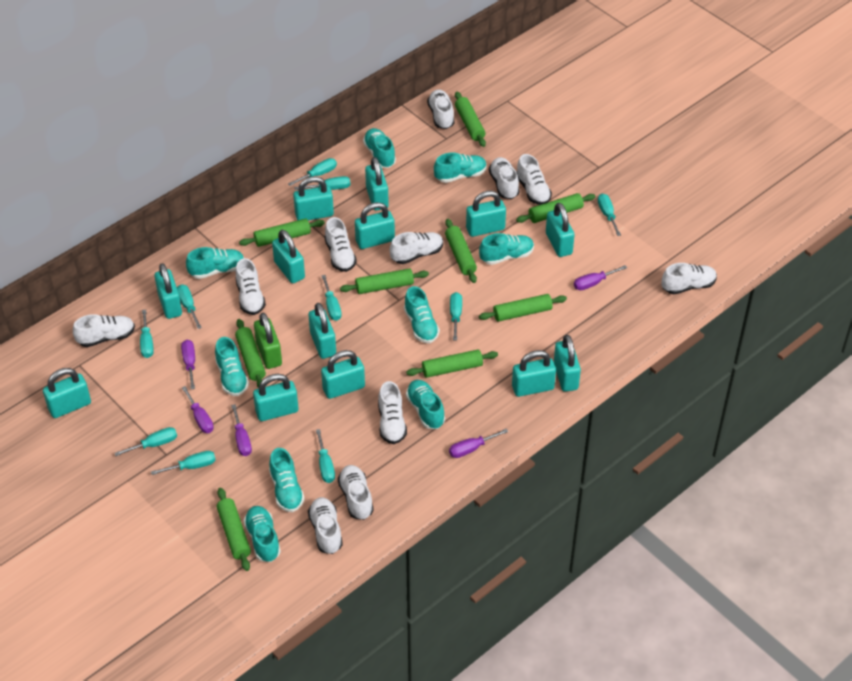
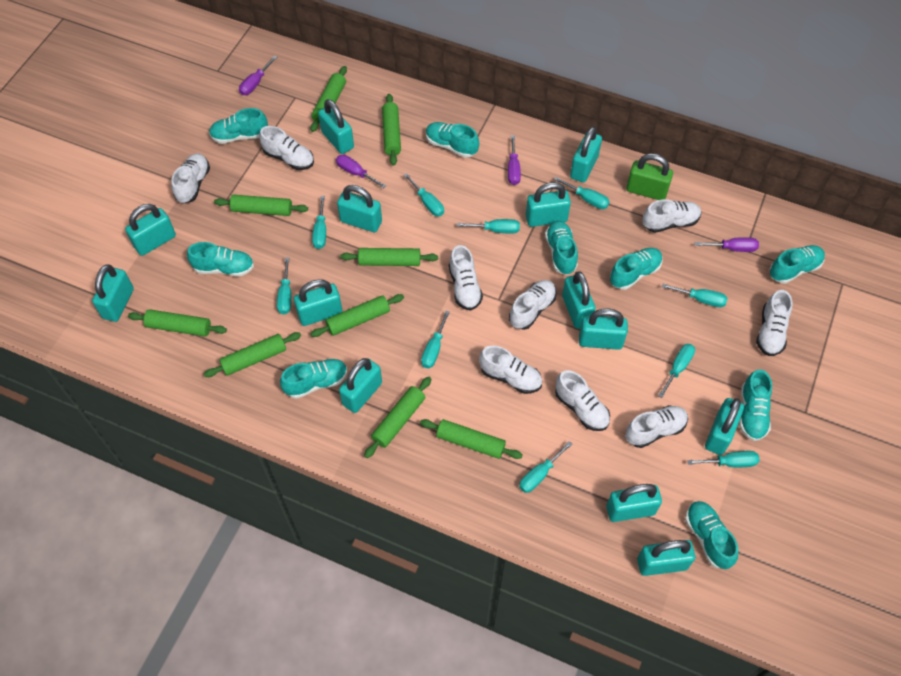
purple screwdriver: [181,340,195,390] [182,386,214,433] [231,404,252,456] [449,429,508,458] [574,265,627,290] = 5 -> [239,56,277,95] [336,155,386,188] [508,135,521,185] [695,237,759,252] = 4
white shoe: [73,314,135,347] [235,258,266,315] [308,497,343,554] [325,217,357,272] [338,465,374,520] [378,381,407,444] [390,232,443,264] [427,89,455,129] [489,157,519,199] [517,154,552,205] [661,263,717,294] = 11 -> [172,154,210,204] [259,126,314,170] [449,245,483,310] [479,345,542,394] [509,280,557,330] [555,370,610,431] [625,405,688,448] [642,199,701,233] [756,290,793,356] = 9

